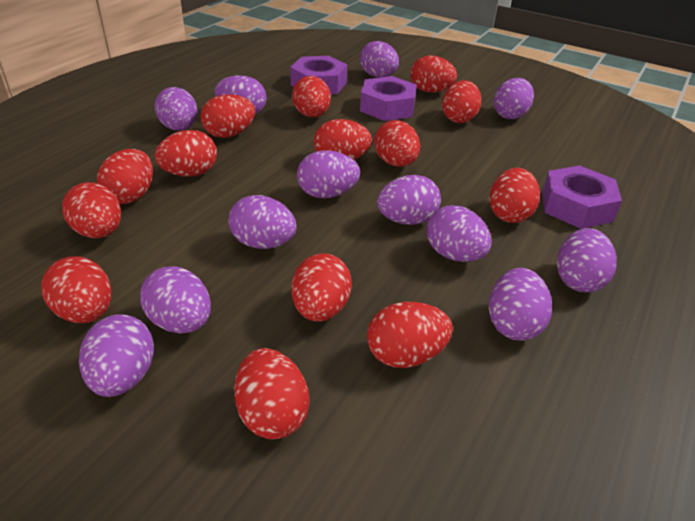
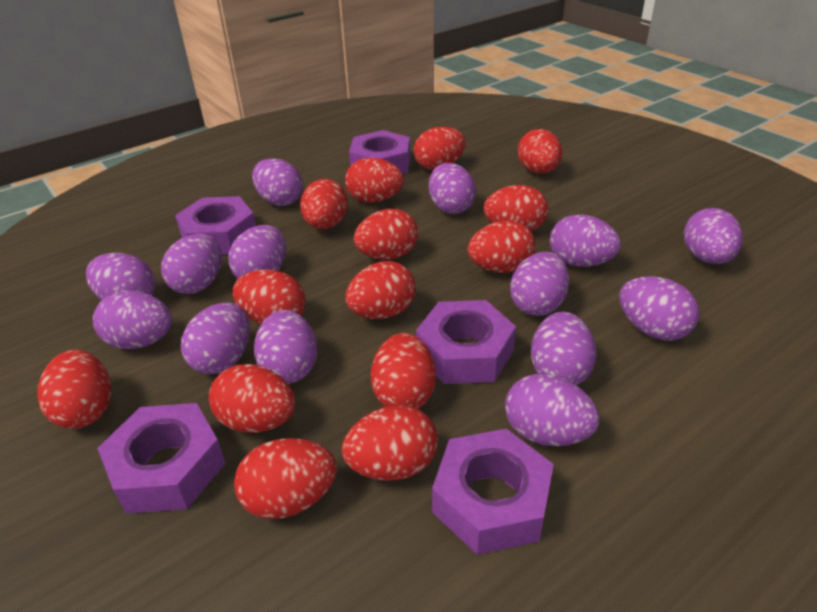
purple egg: [79,314,154,397] [140,266,211,333] [154,87,198,131] [214,75,266,114] [229,195,297,249] [297,150,360,198] [360,41,399,77] [377,175,441,225] [427,205,492,262] [489,268,552,341] [494,78,534,119] [557,228,617,292] = 12 -> [86,253,155,300] [93,291,172,349] [161,234,222,294] [181,303,250,374] [228,225,286,278] [252,158,303,206] [254,310,317,384] [429,163,476,214] [505,374,600,446] [510,252,570,316] [531,312,597,385] [550,214,621,267] [620,276,699,341] [684,208,743,264] = 14
purple nut: [290,56,347,94] [360,76,417,121] [542,165,622,229] = 3 -> [97,403,226,514] [175,196,256,255] [349,130,410,174] [416,300,516,384] [432,429,554,555] = 5

